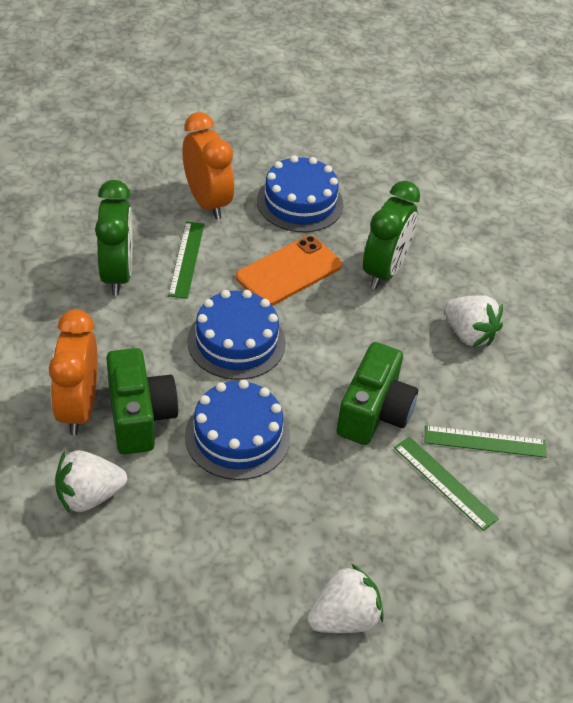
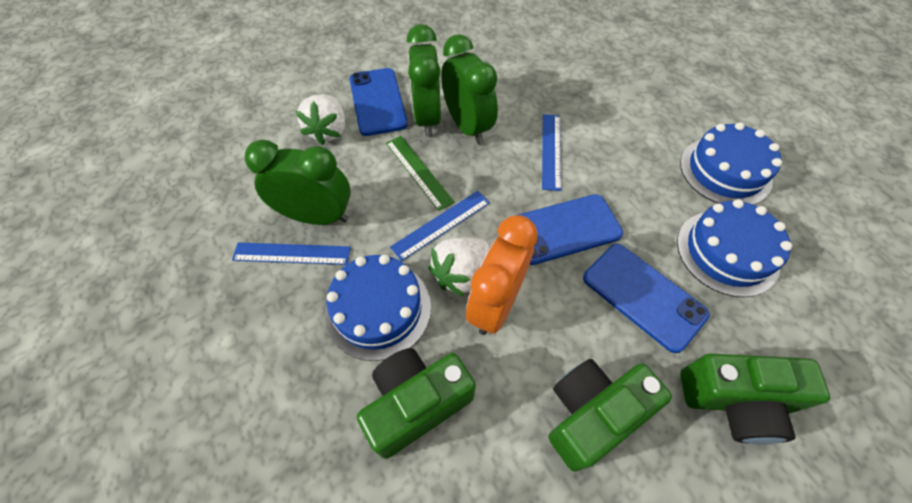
blue phone: none = 0 -> [349,68,408,136] [515,194,623,265] [583,244,710,353] = 3
blue ruler: none = 0 -> [232,242,351,265] [390,191,490,261] [542,114,561,191] = 3
green camera: [106,348,179,454] [337,342,418,445] = 2 -> [357,348,476,459] [549,359,672,472] [680,354,830,444] = 3
green clock: [95,180,132,296] [363,181,420,289] = 2 -> [244,139,351,225] [407,24,441,137] [441,34,498,144] = 3
green ruler: [168,221,204,299] [394,437,499,531] [425,425,547,458] = 3 -> [386,136,454,211] = 1
orange clock: [49,309,98,435] [182,112,234,220] = 2 -> [466,215,538,335] = 1
orange phone: [236,236,342,306] = 1 -> none = 0
white strawberry: [55,450,127,514] [307,563,384,633] [444,295,503,347] = 3 -> [295,94,345,145] [428,238,489,297] = 2

